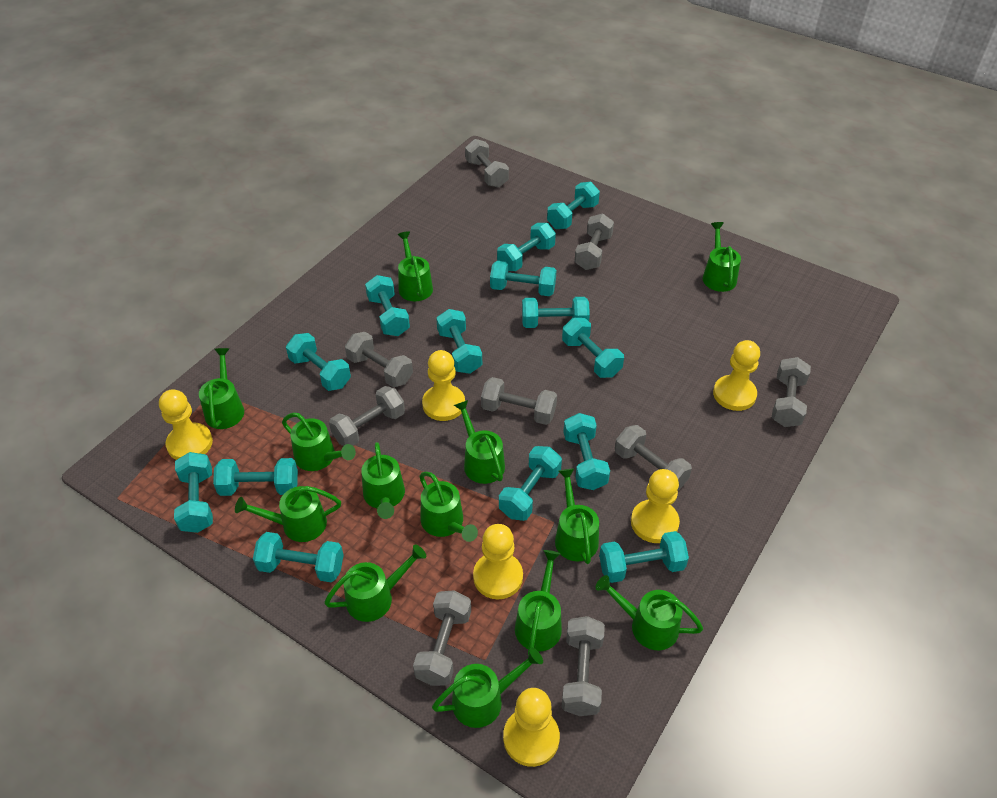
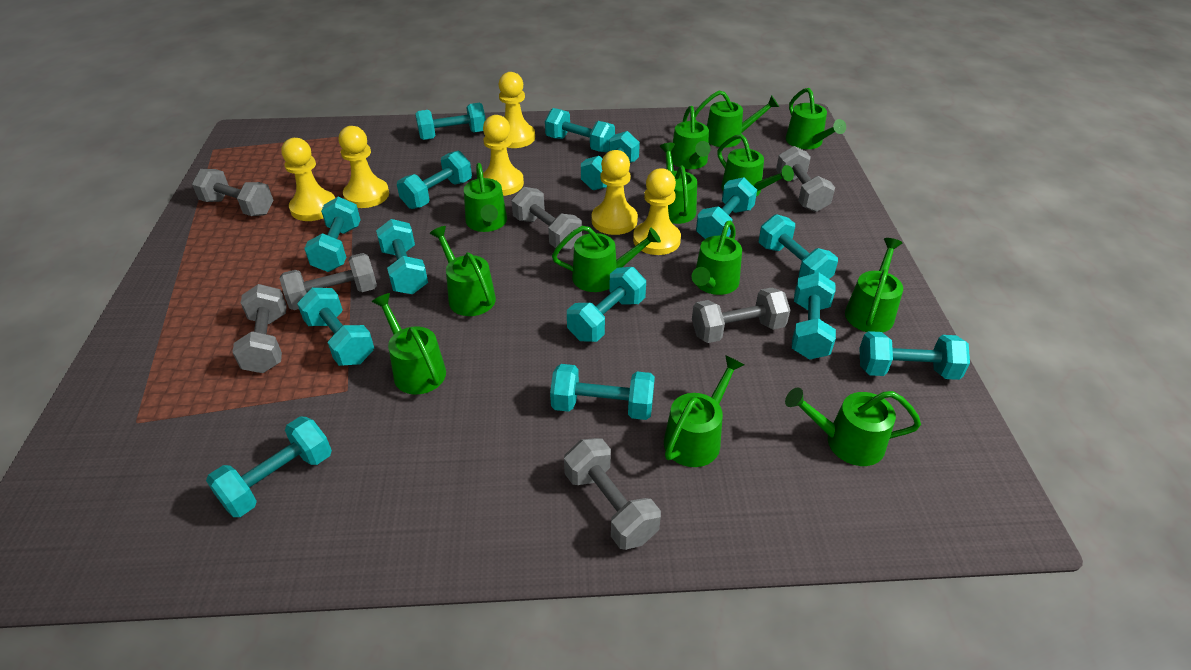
grey dumbbell: [329,386,405,446] [345,332,413,387] [413,590,471,686] [465,139,509,188] [481,377,557,425] [562,616,605,716] [574,213,614,270] [615,425,692,490] [772,357,811,427] = 9 -> [192,169,274,216] [232,284,287,373] [280,253,377,310] [511,187,582,250] [564,438,661,550] [692,287,790,343] [776,146,835,212] = 7

